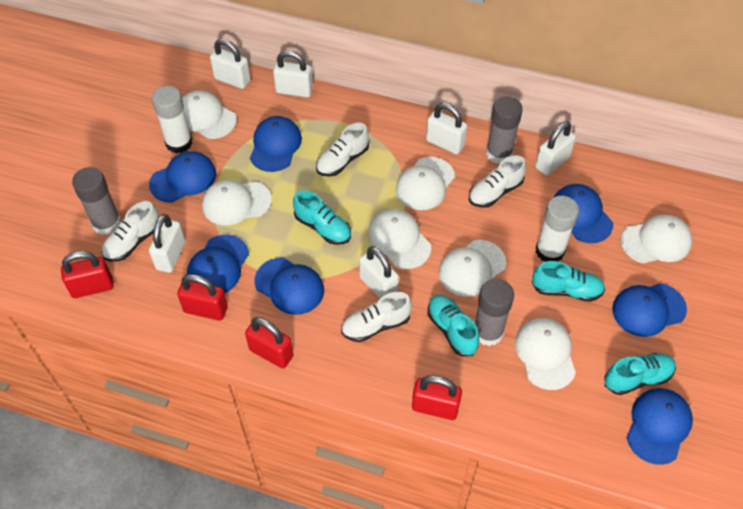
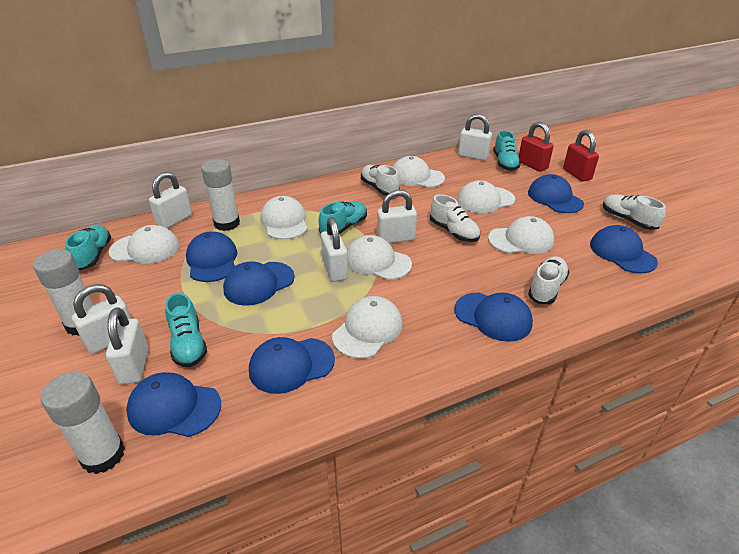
grey glue stick: [72,167,121,235] [474,279,514,346] [486,96,523,164] = 3 -> none = 0
red padlock: [61,251,113,298] [177,274,228,320] [245,317,293,368] [412,375,462,420] = 4 -> [519,122,554,172] [563,130,599,182] = 2
white glue stick: [152,86,192,153] [536,196,579,262] = 2 -> [33,249,93,336] [41,372,125,474] [201,159,240,231] = 3

